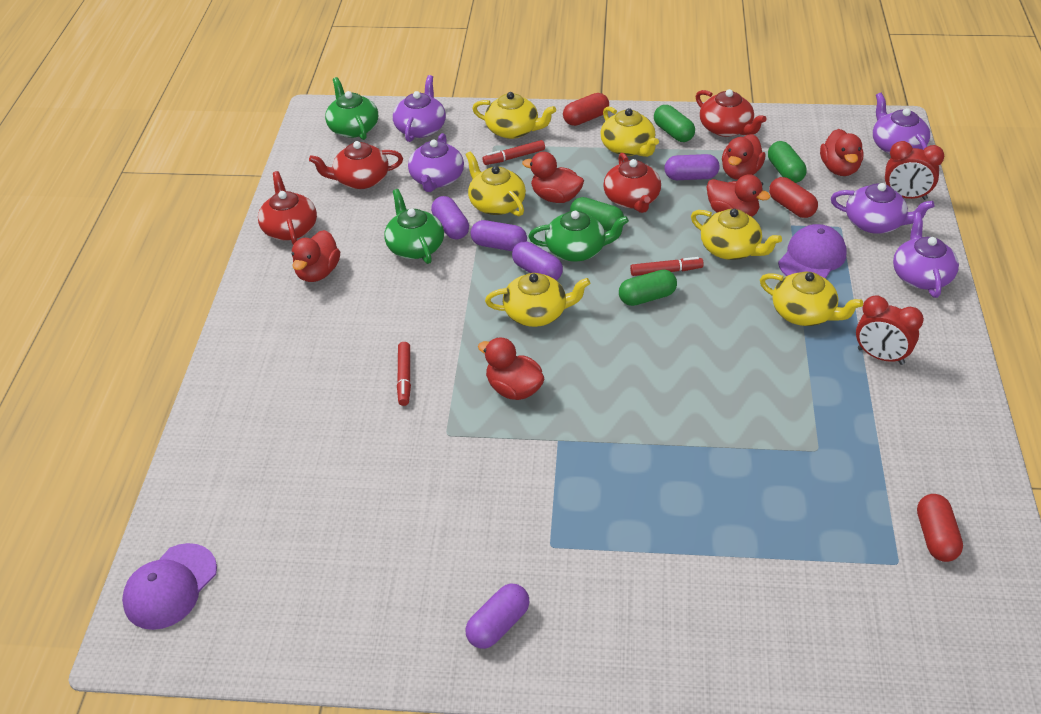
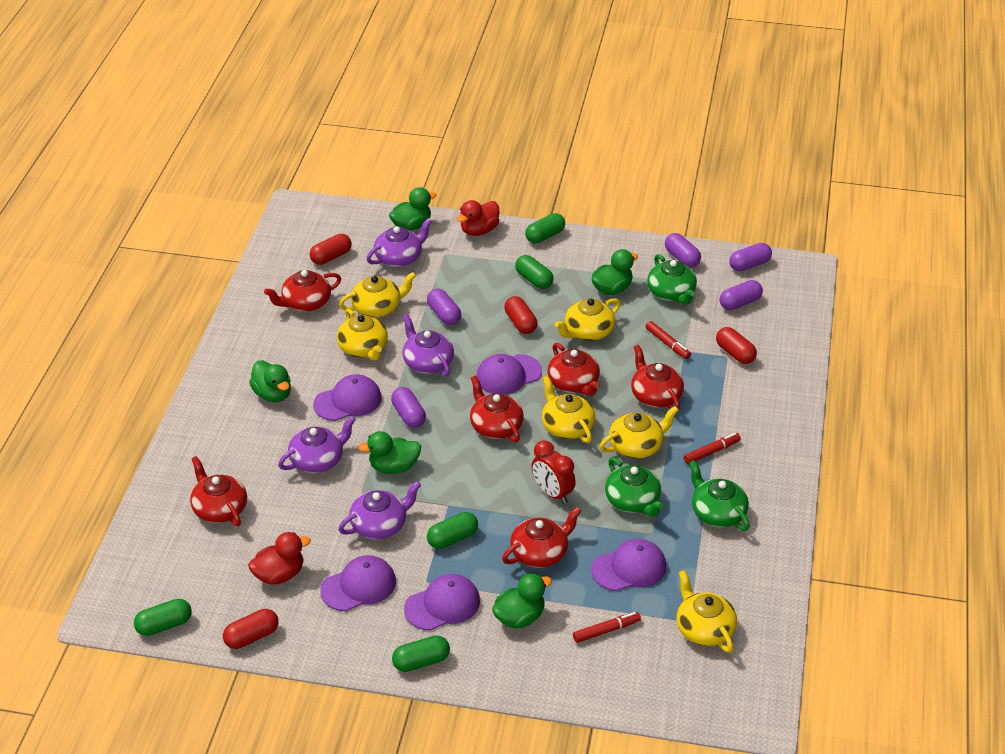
green capsule: [570,197,624,231] [619,270,677,306] [654,105,695,142] [768,141,806,183] = 4 -> [134,599,192,636] [392,635,450,672] [427,512,478,549] [515,255,553,289] [525,213,565,244] = 5
green duck: none = 0 -> [249,360,291,402] [358,431,421,474] [389,187,436,231] [492,573,552,628] [592,249,638,295] = 5
purple cap: [122,543,217,630] [778,224,847,279] = 2 -> [313,374,382,421] [320,555,396,611] [404,574,480,631] [476,354,542,395] [591,539,666,591] = 5
purple teapot: [393,75,446,142] [408,133,464,192] [831,183,934,234] [873,93,930,154] [893,212,959,298] = 5 -> [278,416,356,473] [338,481,421,539] [366,218,432,267] [402,314,454,376] = 4
red capsule: [563,93,609,126] [769,177,818,218] [917,494,963,562] = 3 -> [223,609,279,649] [310,234,352,265] [504,296,537,334] [716,327,757,364] = 4
red clock: [856,296,924,365] [885,141,944,200] = 2 -> [532,440,576,504] = 1
red duck: [292,230,340,282] [478,337,544,400] [522,152,584,203] [706,174,770,217] [722,134,766,180] [820,129,863,176] = 6 -> [248,532,311,585] [457,200,500,236] = 2
red teapot: [258,171,317,245] [309,141,403,189] [603,153,661,213] [696,89,767,137] = 4 -> [190,456,247,526] [264,270,341,312] [470,376,524,442] [502,507,581,568] [548,343,600,396] [631,345,684,410] = 6

